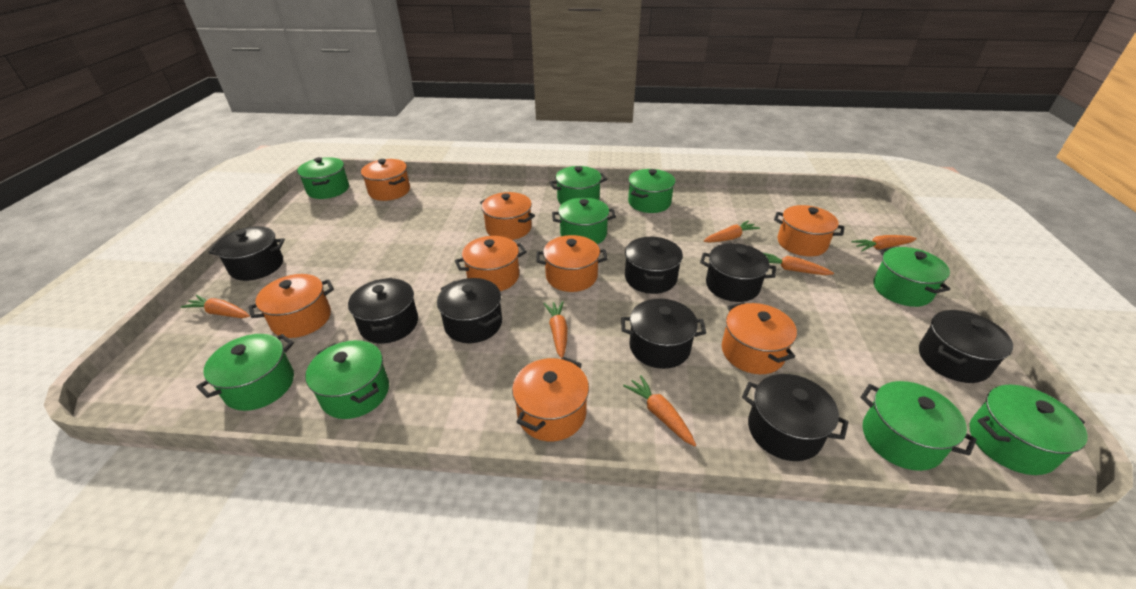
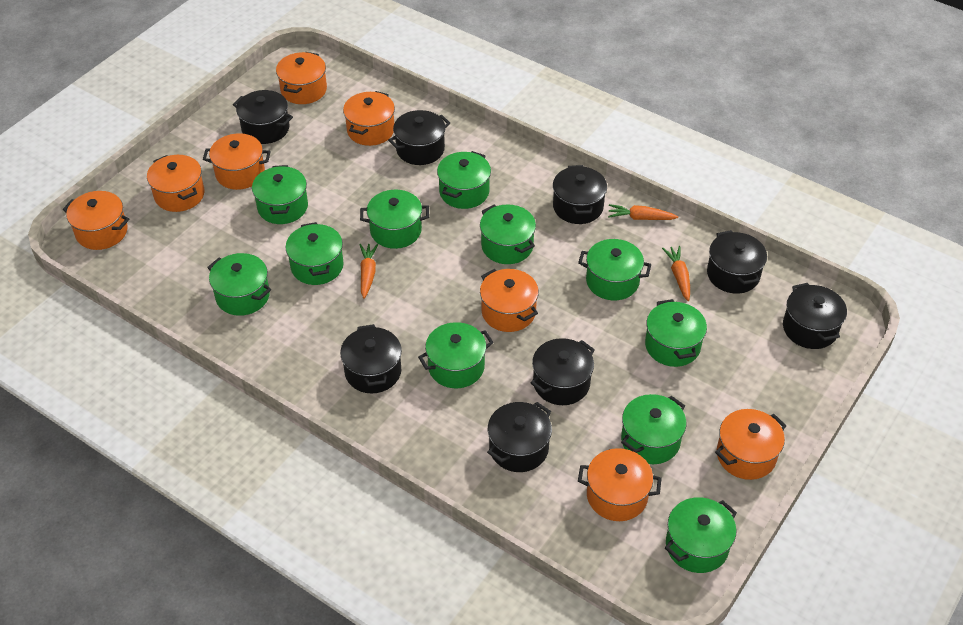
green pot: [196,334,294,411] [297,157,349,199] [305,340,389,419] [549,166,607,204] [552,198,616,244] [628,169,675,213] [860,381,976,471] [873,247,950,307] [970,385,1088,475] = 9 -> [207,253,271,316] [252,165,308,224] [286,222,344,285] [360,190,429,249] [418,322,494,388] [437,151,491,209] [480,204,536,264] [578,239,651,300] [621,394,686,464] [645,299,707,367] [665,497,737,573] = 11
orange carrot: [181,295,250,318] [544,301,568,359] [623,375,696,446] [704,220,760,243] [763,253,834,275] [851,235,917,251] = 6 -> [360,244,378,299] [608,204,678,220] [662,246,690,301] = 3

